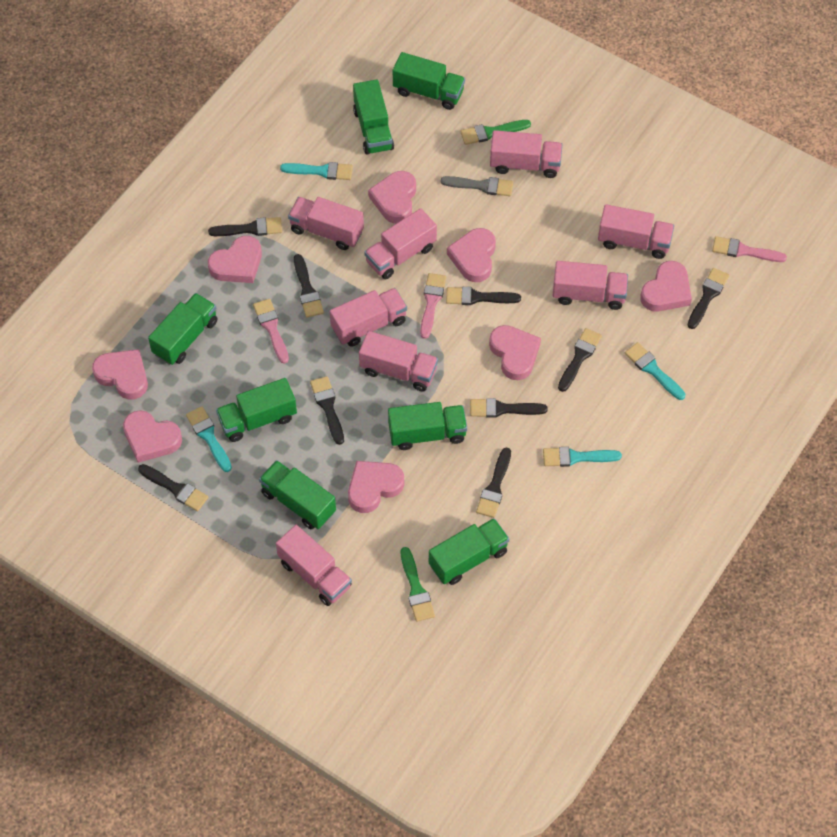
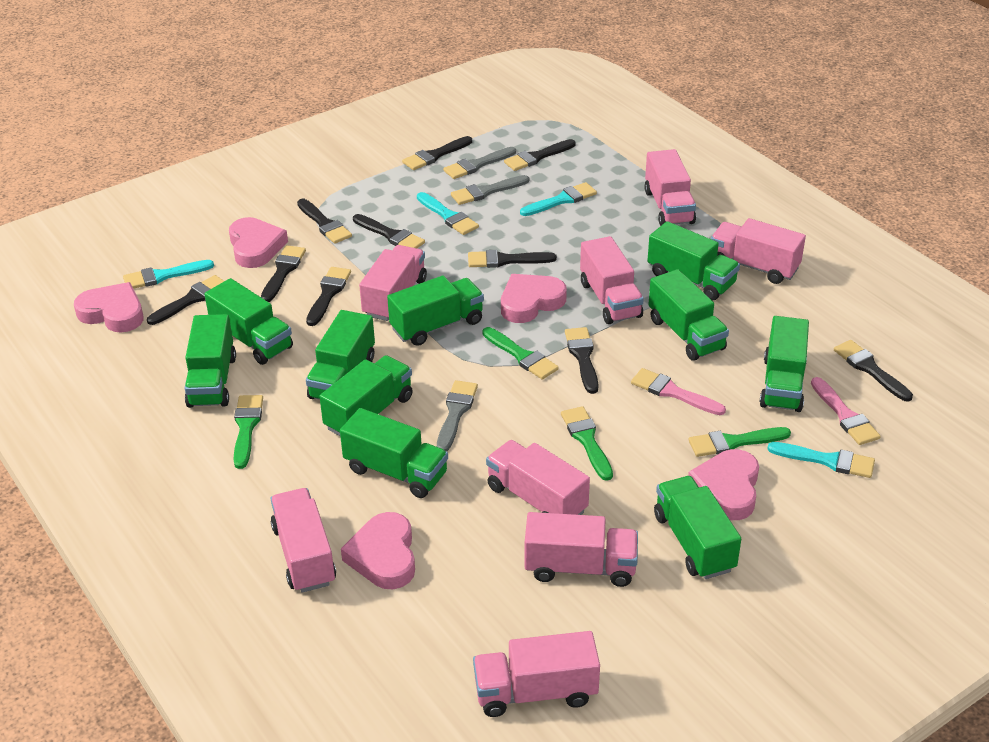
black brush: [138,464,208,511] [208,217,282,236] [294,254,324,318] [310,376,344,445] [446,287,521,305] [470,398,548,418] [476,448,511,518] [558,328,602,392] [687,268,729,329] = 9 -> [147,275,224,325] [261,245,306,302] [297,199,352,244] [306,267,351,326] [353,214,425,248] [402,136,472,170] [468,250,557,268] [504,139,576,171] [565,327,599,394] [834,340,913,402] = 10
green brush: [401,547,435,622] [460,120,531,145] = 2 -> [234,395,263,469] [482,327,559,380] [561,406,613,481] [689,427,791,457] = 4
green truck: [148,293,217,365] [216,378,297,442] [259,460,336,529] [353,79,394,155] [388,402,467,450] [393,52,465,110] [429,518,509,585] = 7 -> [184,314,236,408] [205,278,293,365] [306,310,375,400] [320,355,413,436] [340,408,448,498] [387,276,484,346] [647,221,740,301] [648,269,729,361] [654,476,741,579] [759,316,809,412] = 10
grey brush: [441,176,513,196] = 1 -> [437,380,478,451] [443,147,516,179] [451,175,529,205] = 3
pink brush: [253,299,289,364] [420,273,446,339] [712,236,787,262] = 3 -> [631,368,726,415] [811,377,881,445] = 2
pink heart: [92,349,148,400] [123,410,182,463] [208,236,262,283] [348,461,404,513] [368,171,416,224] [447,228,496,282] [489,325,541,380] [640,261,692,312] = 8 -> [74,282,143,333] [229,217,288,268] [341,512,415,589] [501,274,567,323] [688,449,759,520] = 5

